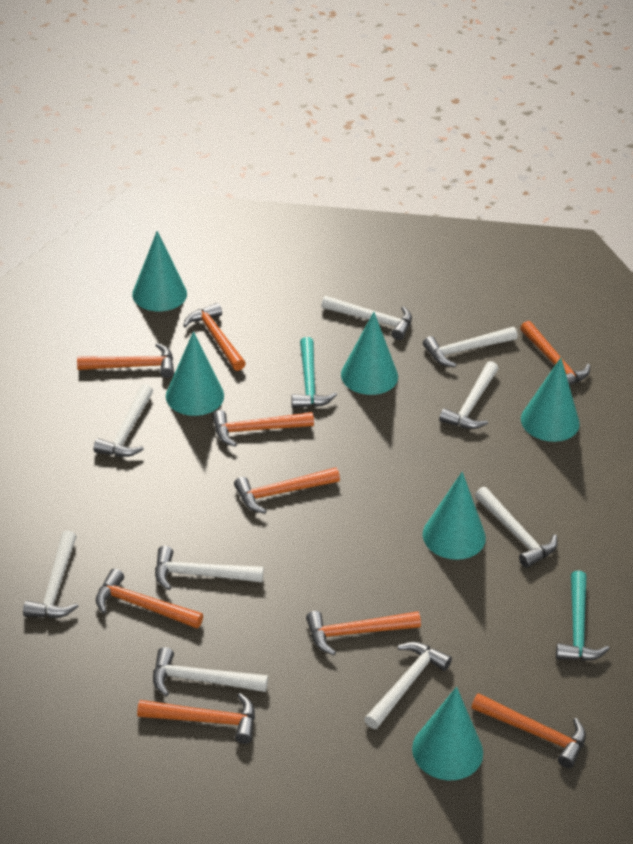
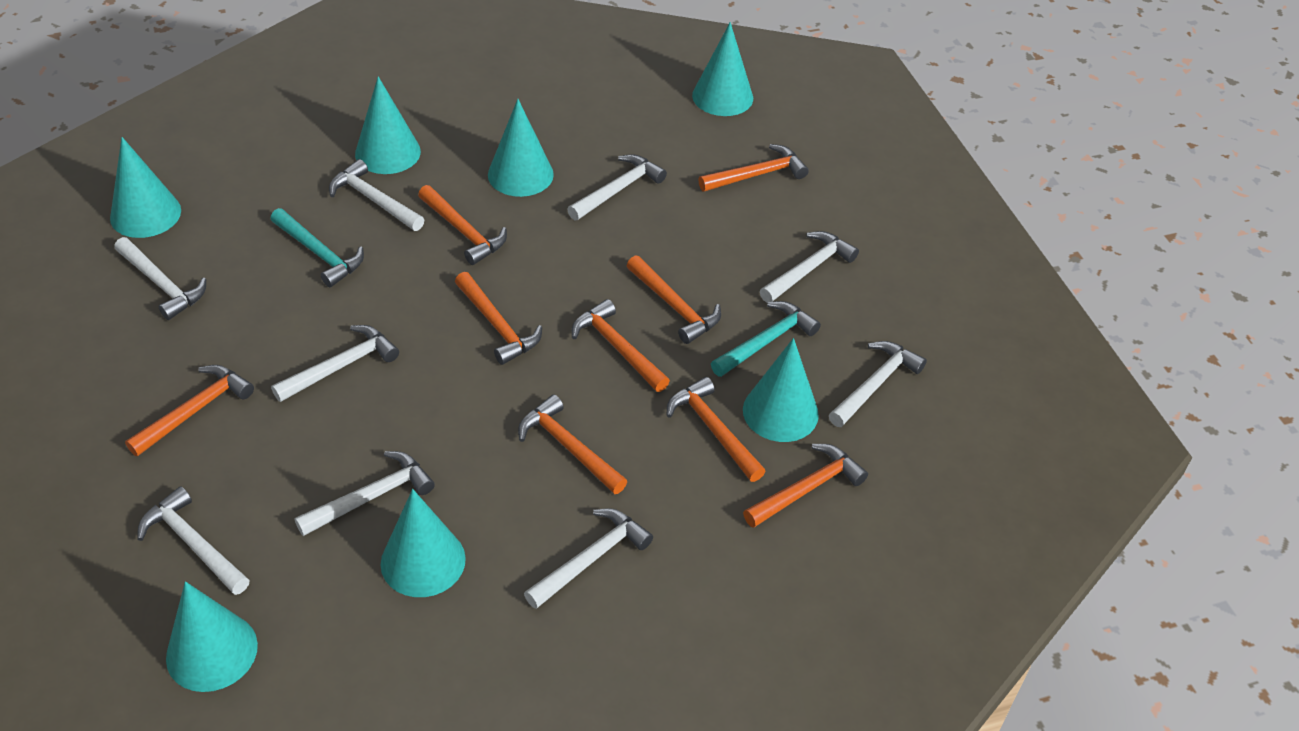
turquoise cone: [132,231,187,311] [166,331,224,416] [341,312,398,395] [412,687,483,780] [423,472,486,560] [521,358,580,442] = 6 -> [110,137,181,238] [166,581,258,692] [355,76,421,174] [381,489,466,597] [488,99,554,197] [692,22,753,116] [743,338,819,442] = 7

